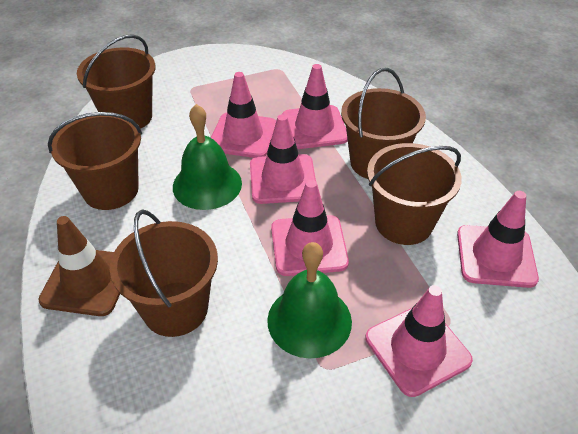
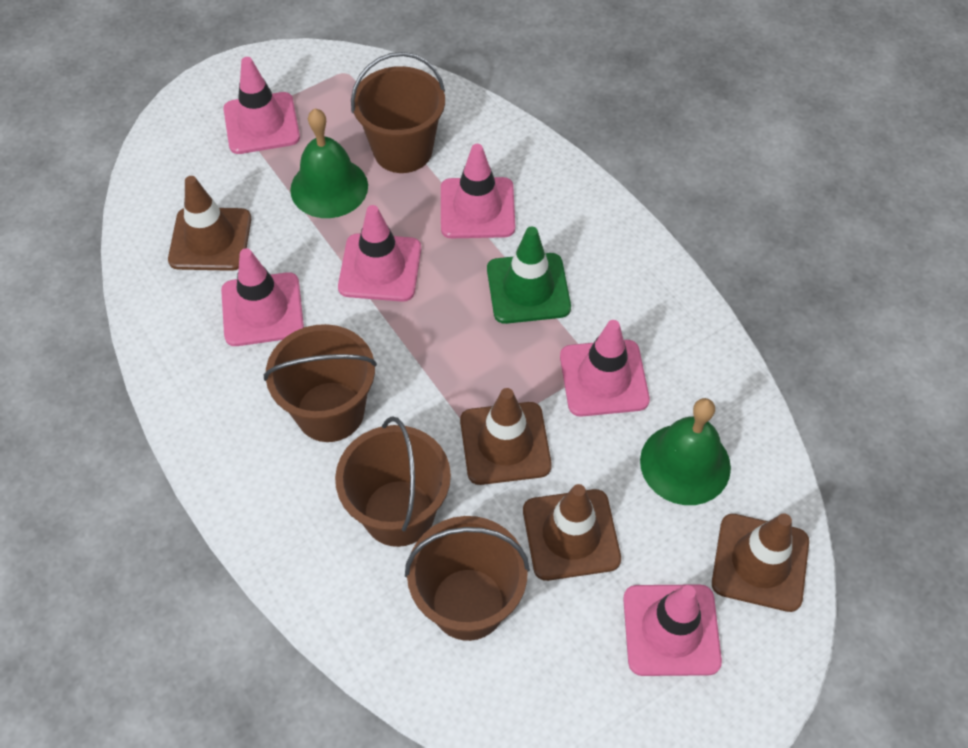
brown bucket: [48,112,142,210] [77,34,155,129] [110,209,218,337] [341,68,426,179] [367,143,462,245] = 5 -> [264,324,377,442] [335,417,451,547] [351,52,445,173] [405,516,530,641] = 4
brown traffic cone: [38,216,120,316] = 1 -> [168,176,251,271] [460,388,552,485] [523,484,621,581] [712,513,809,612] = 4
green traffic cone: none = 0 -> [487,227,571,324] = 1

